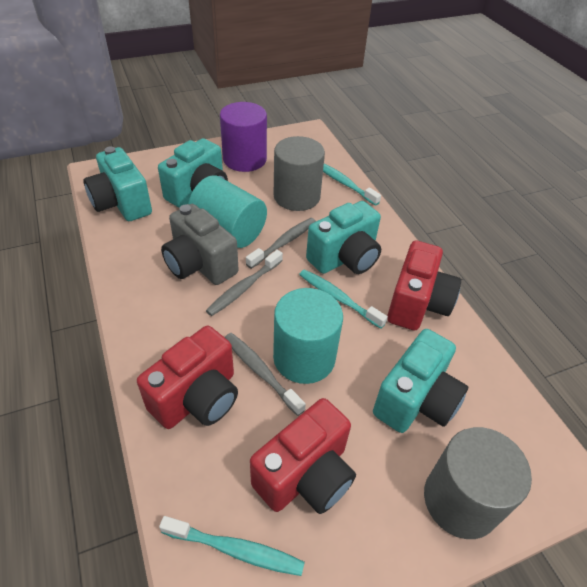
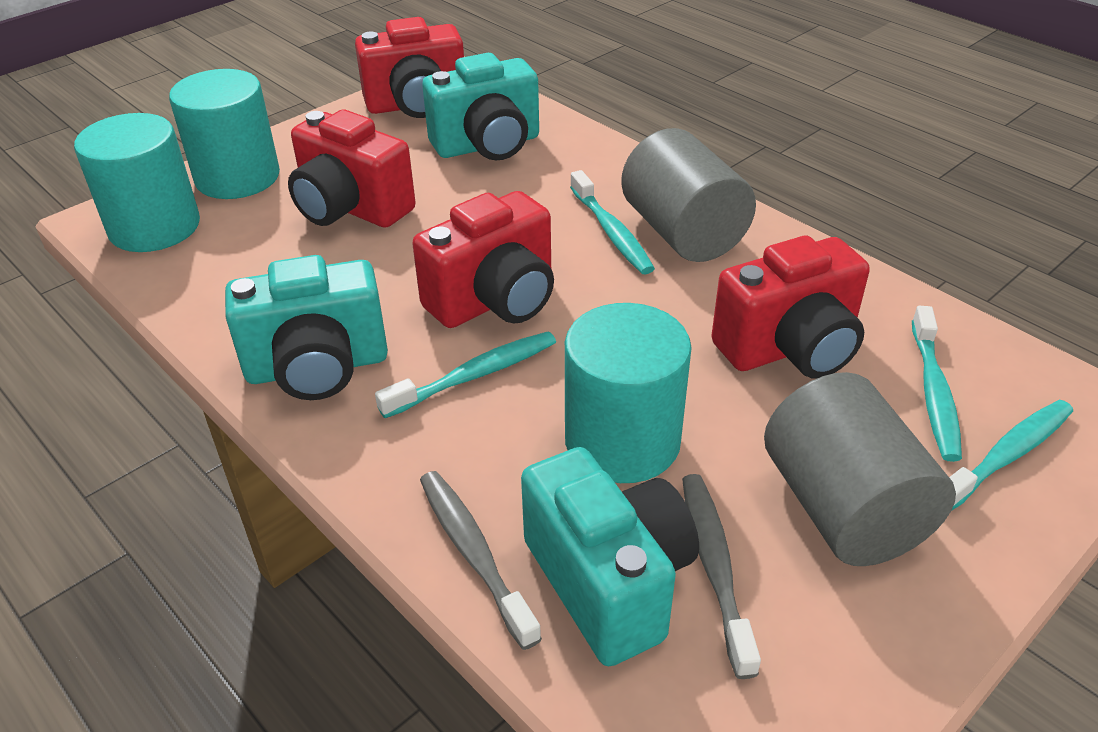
grey camera: [161,204,239,285] = 1 -> none = 0
grey toothbrush: [206,250,283,316] [225,333,306,416] [246,218,316,269] = 3 -> [420,471,542,650] [682,474,761,679] = 2
purple cylinder: [220,102,267,172] = 1 -> none = 0
red camera: [137,326,238,429] [250,398,356,514] [387,240,461,330] = 3 -> [288,109,416,228] [355,17,464,118] [412,191,554,328] [711,236,870,378] = 4
turquoise camera: [83,147,152,221] [158,138,228,208] [306,201,381,274] [373,329,468,433] = 4 -> [225,255,388,400] [422,53,539,160] [521,447,699,666] = 3
turquoise cylinder: [188,175,267,248] [273,288,343,384] = 2 -> [74,113,200,252] [169,69,280,199] [565,303,692,483] = 3
turquoise toothbrush: [159,516,305,576] [299,269,388,329] [323,164,381,206] = 3 -> [375,332,556,418] [570,170,655,275] [912,306,962,462] [949,400,1073,510] = 4

